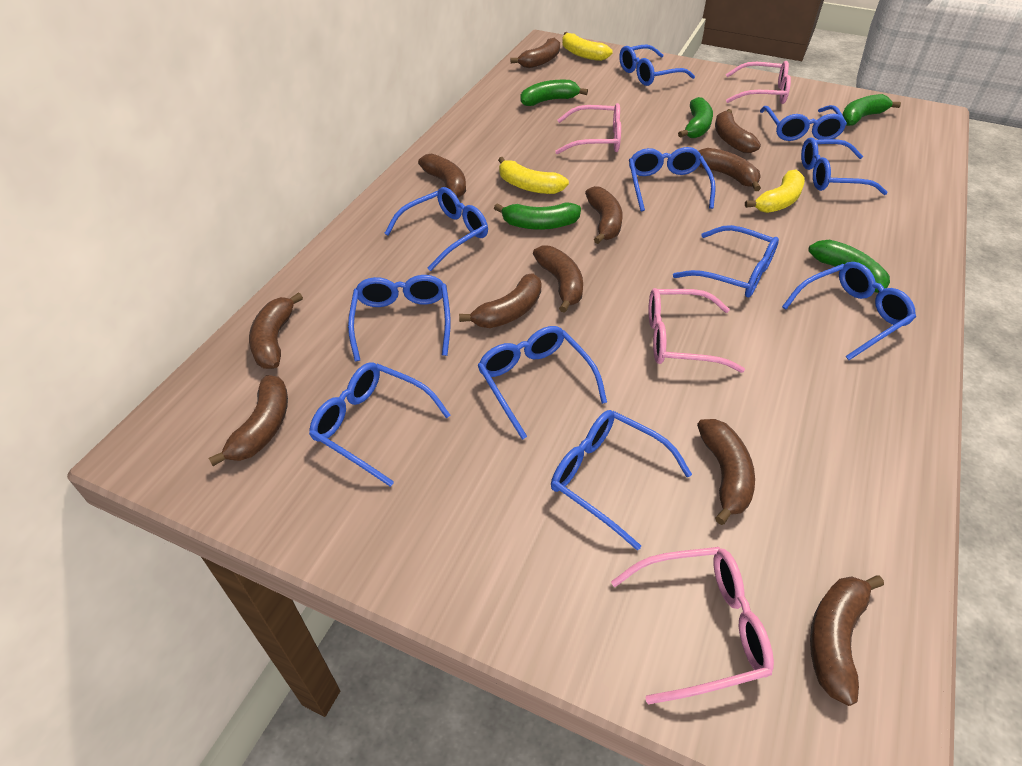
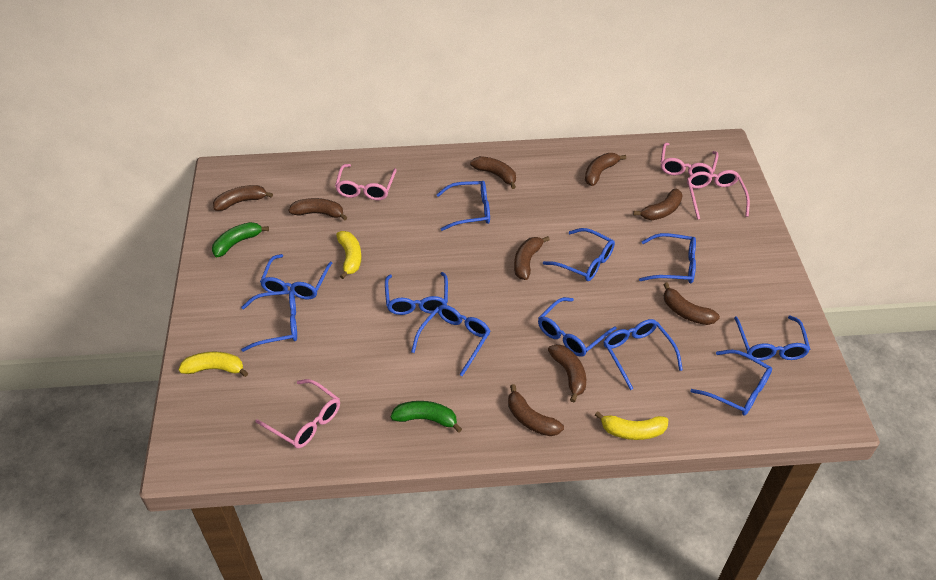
brown banana: [209,375,288,466] [249,292,303,369] [418,153,466,198] [459,273,542,328] [510,37,560,68] [533,245,583,313] [585,186,623,244] [697,419,755,525] [699,148,761,191] [715,109,761,153] [810,575,884,706] = 11 -> [213,185,273,211] [288,198,347,220] [470,156,516,189] [508,384,564,436] [514,236,550,280] [548,344,586,402] [585,153,626,186] [633,189,683,220] [663,282,720,325] = 9
green banana: [494,202,581,230] [520,80,588,106] [678,97,713,138] [808,240,890,293] [842,94,901,126] = 5 -> [212,222,269,257] [391,401,462,433] = 2

